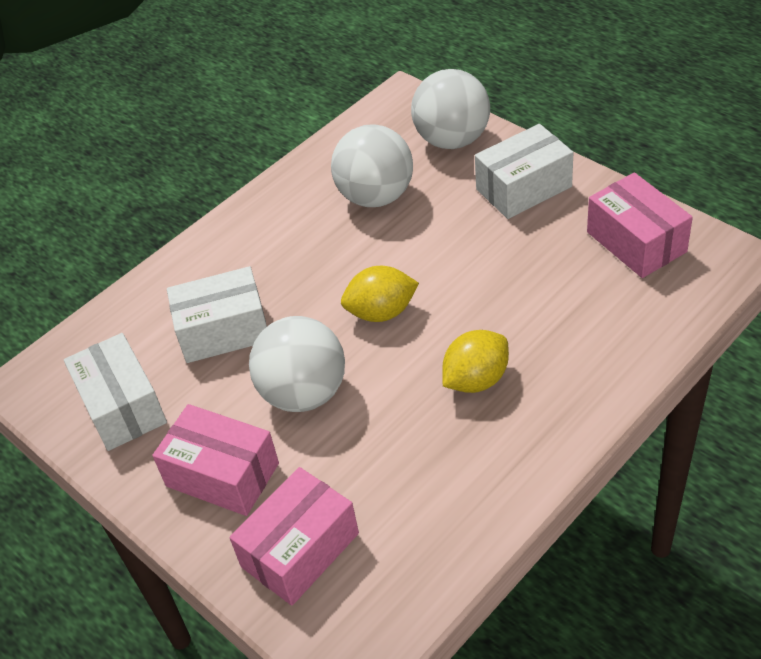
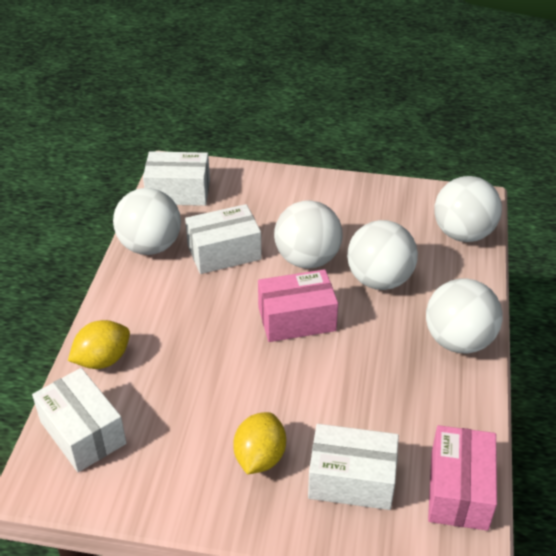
pink box: [152,404,279,516] [230,467,359,606] [587,172,693,278] = 3 -> [258,269,338,342] [428,425,497,531] = 2
white ball: [249,316,345,412] [331,125,413,207] [411,69,490,149] = 3 -> [113,188,181,255] [274,200,343,269] [347,220,418,290] [426,278,502,353] [434,176,502,242] = 5
white box: [64,333,167,451] [167,266,267,363] [475,124,573,219] = 3 -> [32,368,126,472] [143,151,210,206] [185,204,262,274] [308,424,399,510] = 4

